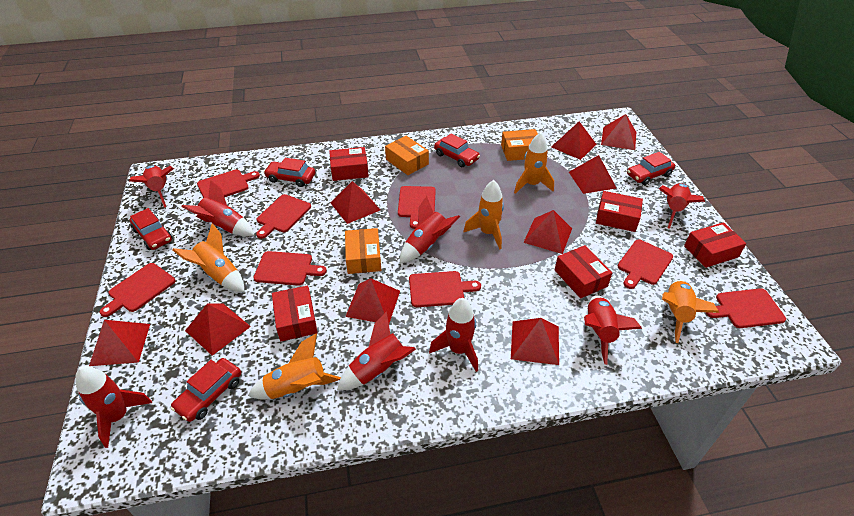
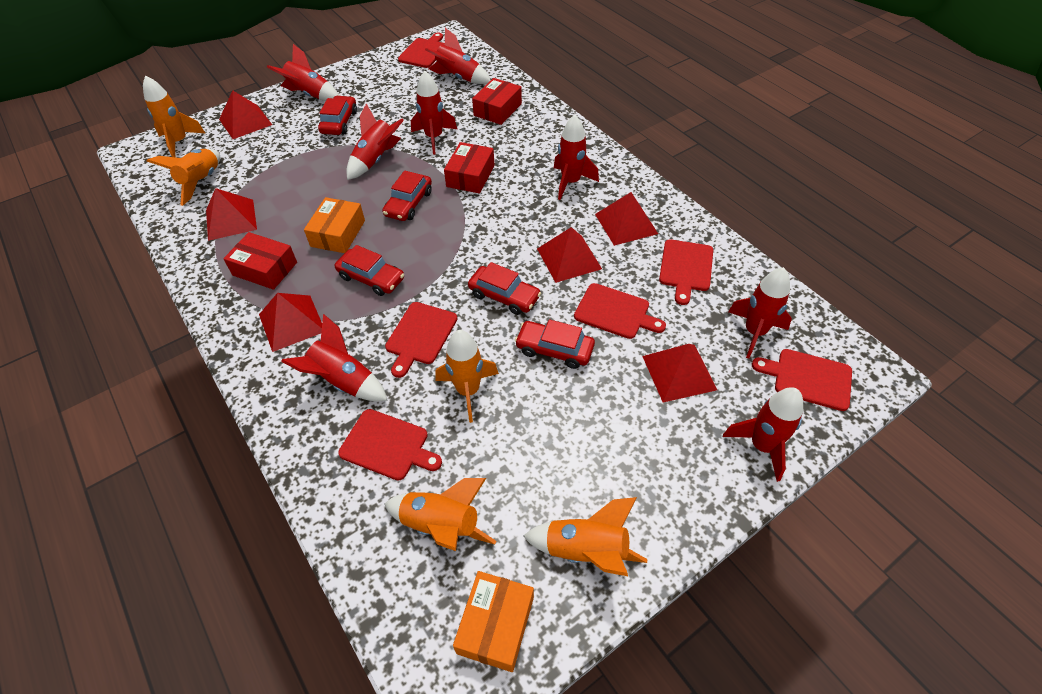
orange box: [345,228,381,274] [385,136,429,175] [501,129,538,161] = 3 -> [304,197,365,253] [453,571,534,672] = 2
red box: [272,286,318,341] [329,147,369,181] [554,245,612,298] [596,191,643,232] [684,222,746,268] = 5 -> [223,232,297,290] [444,142,495,193] [472,78,522,125] = 3
red cutting board: [100,263,175,317] [197,169,260,198] [253,251,327,286] [256,194,311,239] [398,186,436,229] [409,271,481,307] [618,239,673,289] [706,288,786,328] = 8 -> [338,409,442,481] [385,302,457,378] [398,33,445,68] [574,283,666,339] [659,239,713,305] [752,349,852,411] = 6
red pyramid: [89,320,150,366] [185,304,251,356] [330,181,380,224] [345,278,400,323] [511,318,559,365] [523,210,572,254] [551,121,597,160] [569,155,616,194] [601,114,636,150] = 9 -> [206,188,257,241] [219,91,272,139] [259,293,322,352] [537,227,602,283] [595,192,658,246] [642,344,717,402] = 6

